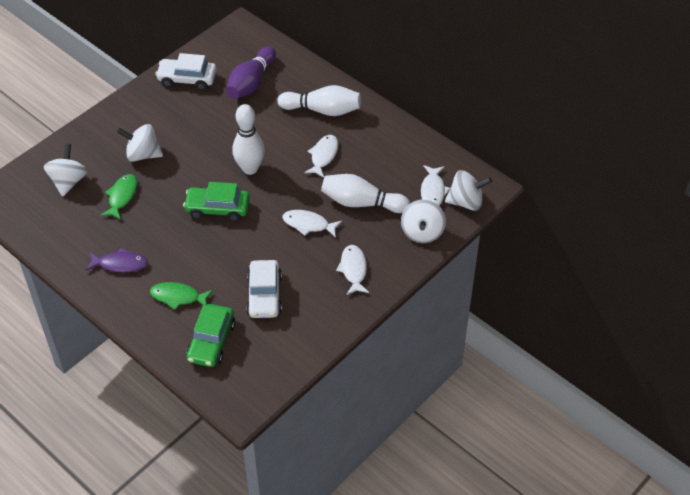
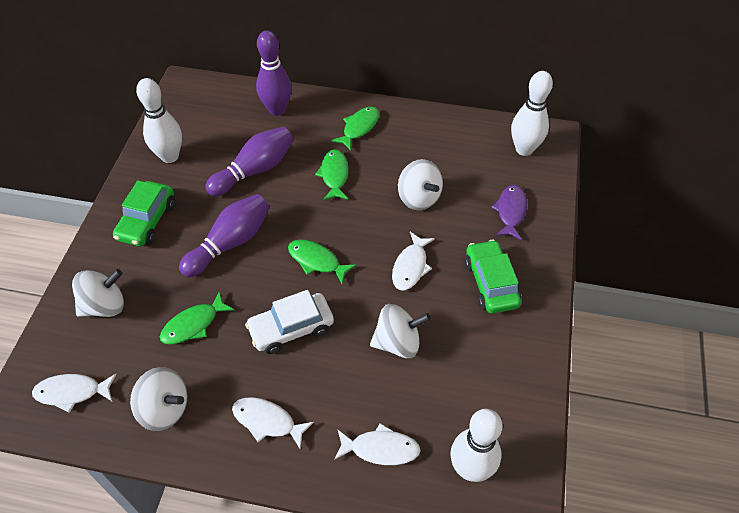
green fish: [100,174,137,220] [150,282,213,310] = 2 -> [160,291,234,344] [288,240,356,284] [315,149,349,200] [331,107,380,151] = 4
purple bowling pin: [226,46,276,99] = 1 -> [179,194,270,277] [205,127,294,196] [256,31,292,116] = 3
white car: [155,53,217,90] [246,260,282,318] = 2 -> [245,290,334,354] = 1

